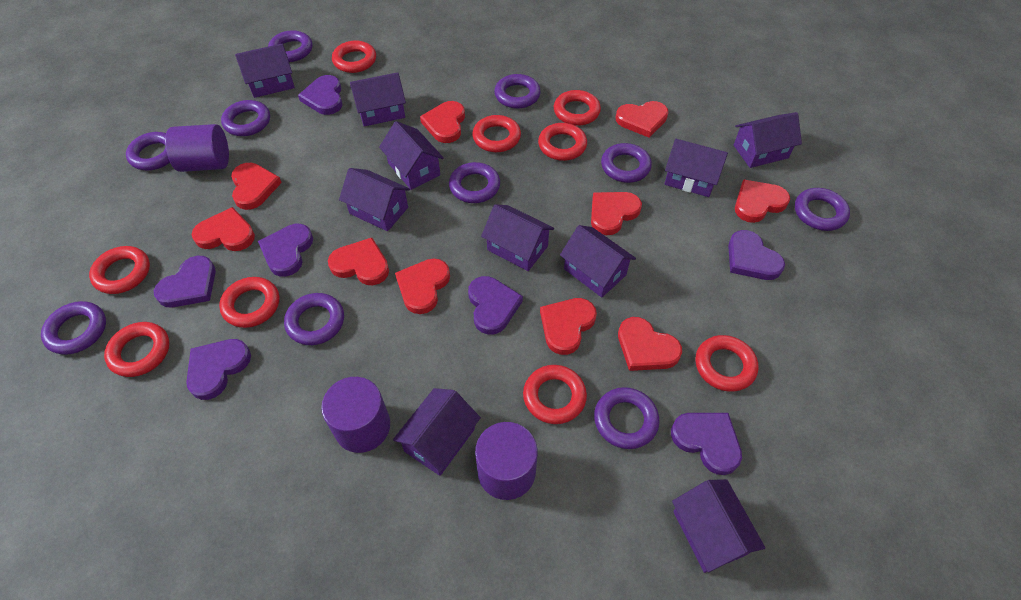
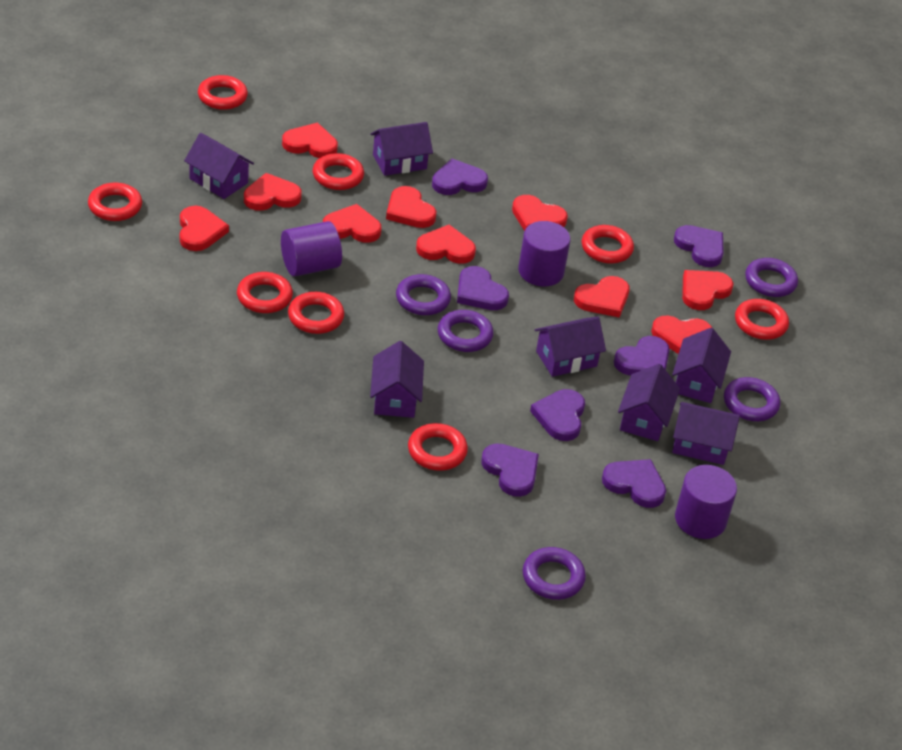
purple house: [235,43,295,98] [339,168,410,231] [350,72,406,126] [379,121,444,190] [393,388,481,476] [481,204,554,271] [560,225,636,297] [664,139,728,197] [672,479,765,573] [734,112,802,168] = 10 -> [184,133,254,199] [370,122,433,176] [370,341,424,418] [535,316,606,377] [618,364,680,441] [672,328,731,403] [672,402,740,465] = 7
purple ring: [41,301,106,355] [126,132,170,170] [221,100,270,136] [268,30,312,62] [284,293,344,345] [449,162,500,203] [494,74,541,109] [594,387,659,449] [601,143,652,183] [795,188,850,231] = 10 -> [396,274,451,315] [437,310,493,352] [523,547,586,600] [724,377,780,421] [745,258,798,297] = 5
red ring: [89,246,150,294] [104,322,170,377] [219,277,279,328] [332,40,376,73] [472,115,521,152] [523,365,587,424] [538,123,587,161] [554,90,601,126] [695,335,758,392] = 9 -> [88,182,142,221] [198,75,248,110] [237,272,293,313] [288,292,344,334] [313,153,364,190] [408,423,468,471] [582,225,634,263] [735,299,789,340] = 8

